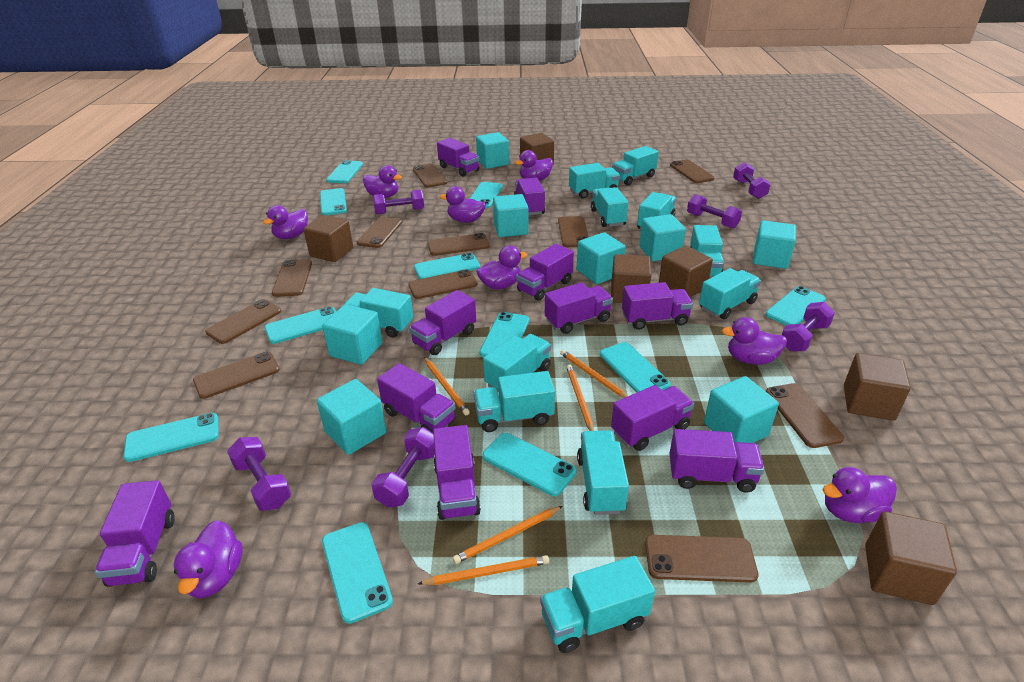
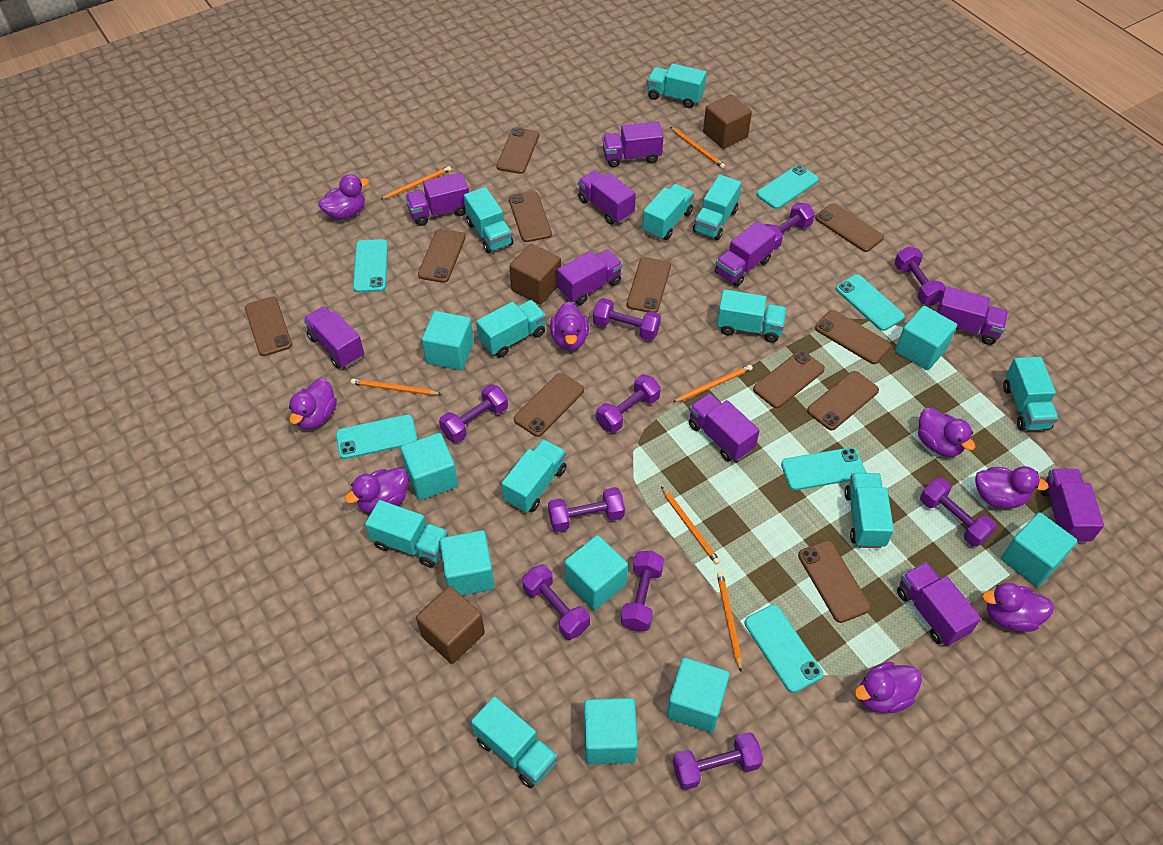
brown cube: [303,215,353,262] [520,133,554,164] [611,254,651,303] [659,246,713,297] [844,353,911,421] [865,511,957,605] = 6 -> [416,586,485,664] [509,244,561,305] [703,94,752,149] = 3
orange pencil: [418,555,549,585] [424,357,470,415] [453,506,563,564] [560,350,628,398] [566,365,594,431] = 5 -> [351,379,441,395] [380,166,452,200] [661,486,720,565] [670,127,725,169] [673,365,753,402] [717,572,742,672] = 6
purple dumbbell: [227,437,291,511] [372,427,435,507] [373,190,424,214] [687,194,742,229] [733,162,771,199] [782,302,835,352] = 6 -> [439,384,508,443] [522,565,590,640] [548,487,625,532] [593,298,661,341] [596,375,661,433] [621,551,664,631] [673,732,763,790] [765,202,815,250] [894,246,945,306] [920,478,997,547] = 10
purple truck: [95,480,175,587] [377,363,456,433] [409,290,476,355] [433,425,481,520] [437,138,479,177] [514,178,545,215] [516,244,574,301] [545,282,613,334] [611,385,694,451] [622,282,693,330] [669,429,764,493] = 11 -> [303,306,364,369] [405,173,469,226] [557,250,623,305] [578,170,636,225] [602,122,664,167] [689,393,760,462] [715,221,776,287] [897,562,981,646] [937,286,1008,345] [1041,469,1104,544] = 10
turquoise phone: [123,413,219,462] [265,306,336,344] [320,188,347,215] [322,522,393,624] [326,160,363,183] [414,253,480,279] [469,182,503,208] [479,312,529,357] [482,433,577,496] [600,342,671,393] [765,286,826,326] = 11 -> [336,415,417,459] [353,239,388,293] [745,605,823,693] [756,165,819,209] [781,447,866,490] [836,274,905,331] = 6

